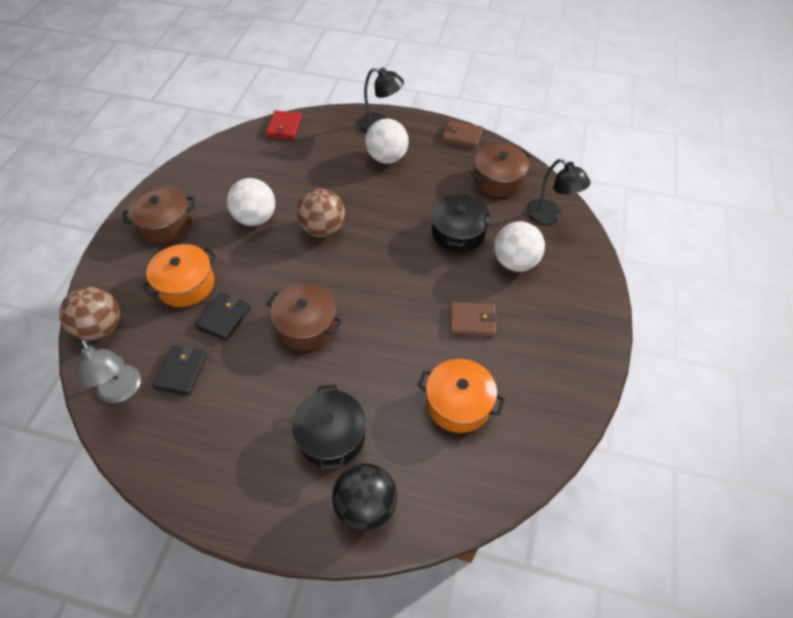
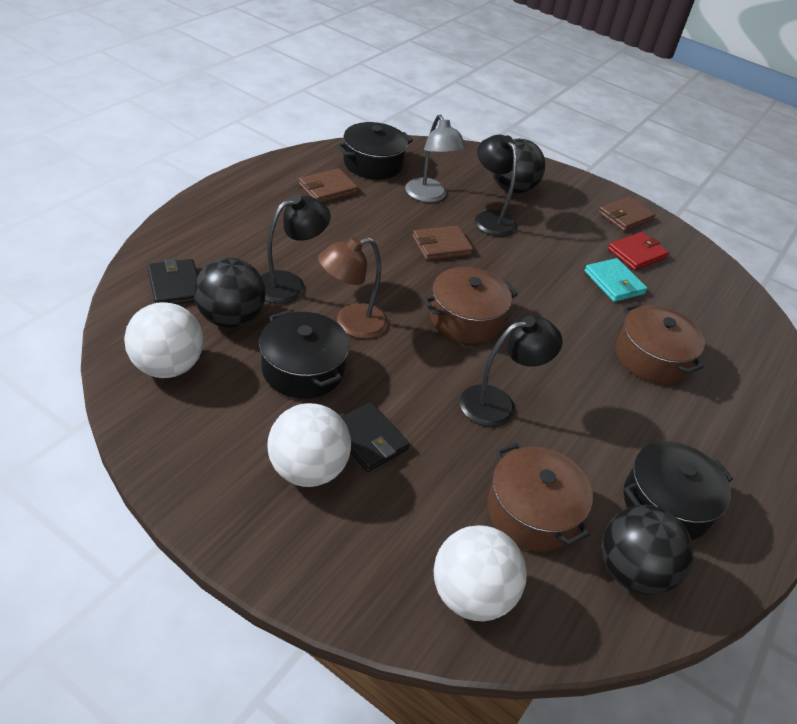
black ball: [332,463,397,532] = 1 -> [194,258,265,328] [492,139,545,194] [602,505,693,595] = 3
black lamp: [358,67,404,133] [526,159,591,225] = 2 -> [261,195,330,304] [460,316,562,427] [475,135,517,237] = 3
black pot: [292,384,366,470] [431,192,490,253] = 2 -> [259,310,349,399] [337,122,413,179] [624,441,733,540] = 3
brown ball: [59,287,120,341] [297,189,345,237] = 2 -> none = 0
brown lamp: none = 0 -> [318,237,388,339] = 1
brown wallet: [442,120,483,149] [450,301,497,337] = 2 -> [299,168,358,203] [413,225,473,260] [598,196,656,232] = 3
orange pot: [141,244,217,307] [417,359,505,433] = 2 -> none = 0
turquoise wallet: none = 0 -> [584,258,647,302] = 1

